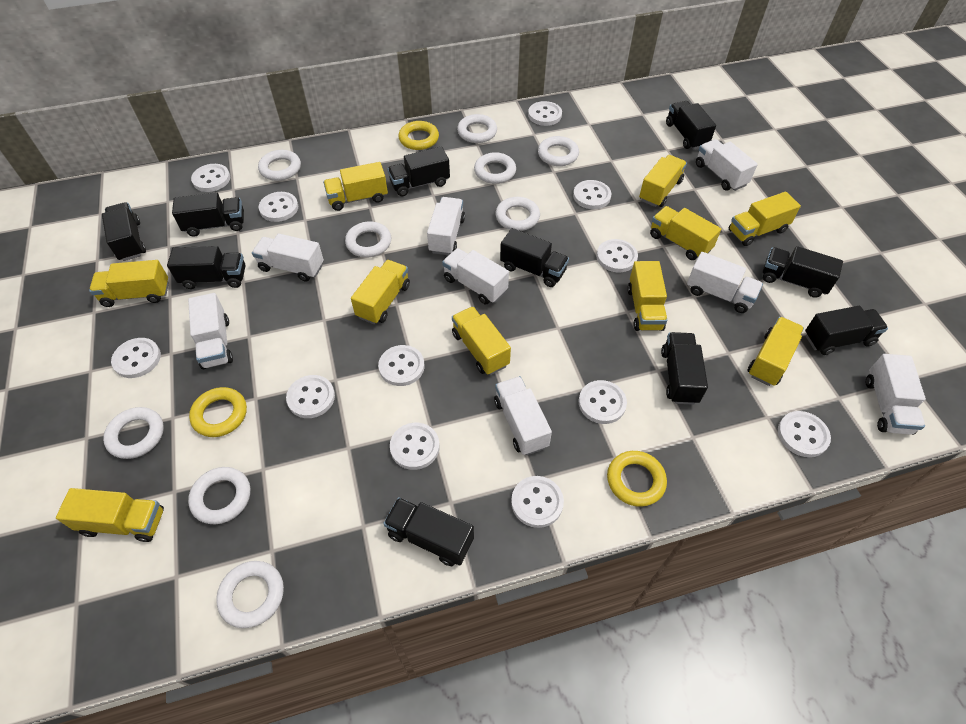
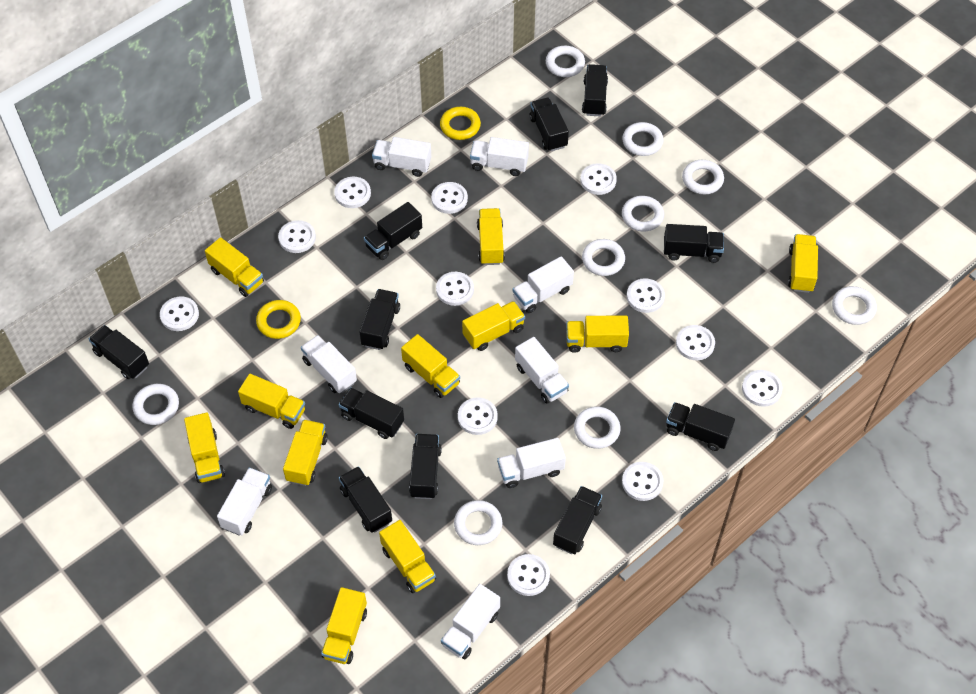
black truck: [102,202,146,261] [167,246,246,289] [172,192,244,237] [383,497,474,566] [387,147,450,196] [500,228,569,287] [661,332,708,405] [666,101,716,150] [763,246,843,298] [805,306,888,355] = 10 -> [89,325,149,379] [339,388,404,439] [339,466,392,533] [360,289,400,350] [364,202,422,260] [409,434,442,499] [529,98,569,151] [553,486,602,554] [582,64,608,116] [664,224,724,263] [666,402,735,451] = 11
yellow ring: [189,387,247,437] [399,121,439,150] [607,451,667,507] = 3 -> [256,300,301,339] [440,107,481,140] = 2
yellow truck: [56,488,164,542] [89,260,169,307] [323,162,388,211] [351,260,410,324] [452,307,511,375] [627,261,667,331] [639,155,687,207] [650,206,721,260] [729,192,801,246] [748,317,804,386] = 10 -> [184,412,225,483] [205,237,264,297] [238,374,305,429] [283,420,328,486] [321,587,367,664] [379,520,436,593] [401,334,460,398] [462,301,525,351] [477,208,505,265] [566,316,629,353] [788,234,818,293] = 11

